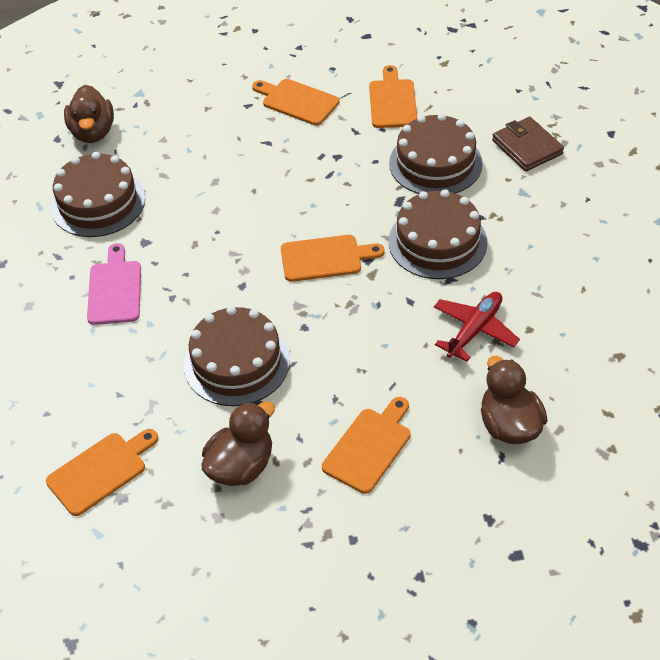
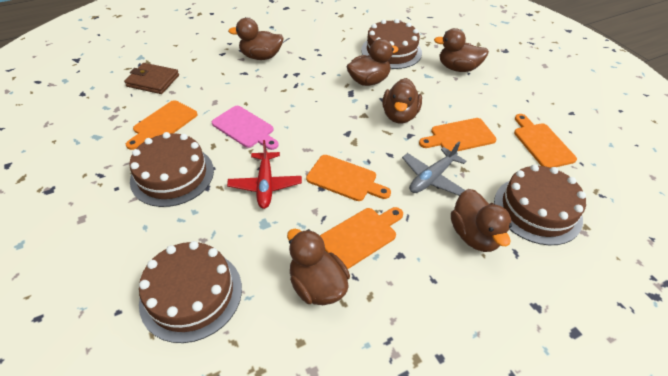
brown duck: [64,85,114,143] [201,401,275,486] [481,356,548,444] = 3 -> [228,18,284,60] [287,229,350,305] [347,39,399,86] [382,78,422,123] [434,28,489,72] [451,189,512,252] = 6
grey plane: none = 0 -> [402,142,466,196] = 1

